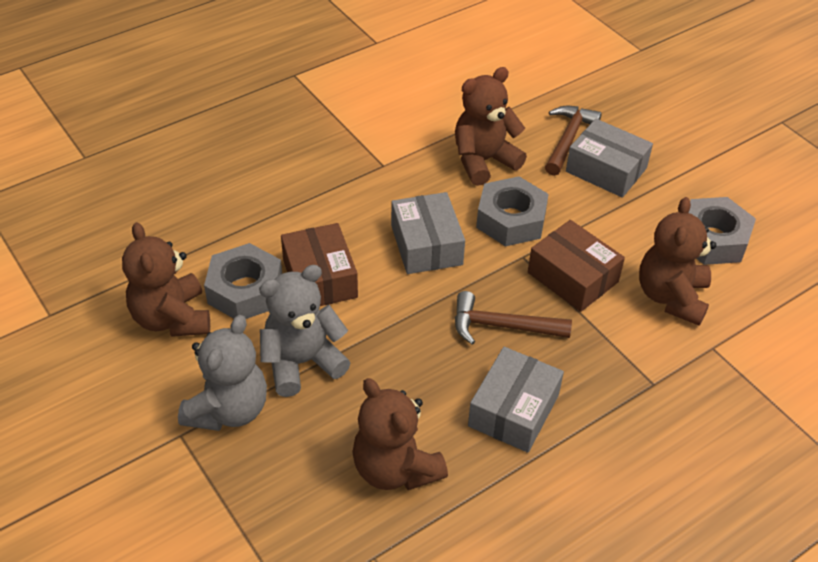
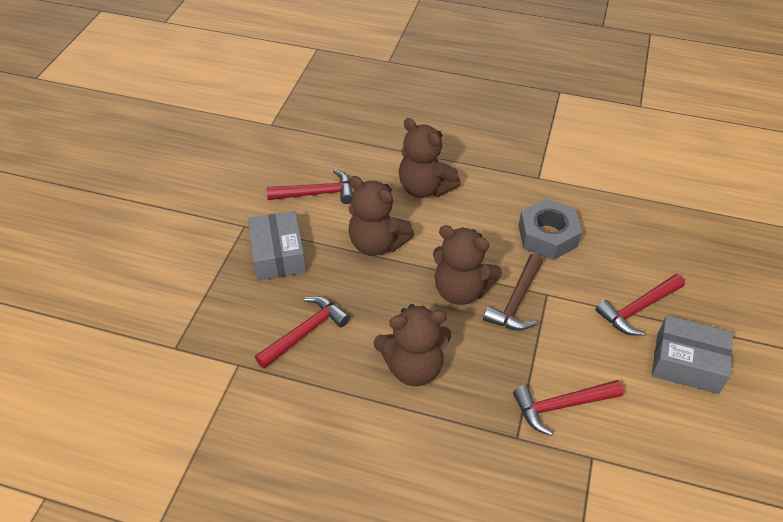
brown box: [281,223,358,306] [528,220,625,312] = 2 -> none = 0
brown hammer: [455,291,572,345] [545,106,602,176] = 2 -> [483,254,543,330] = 1
grey box: [391,192,465,274] [468,347,564,453] [566,119,653,198] = 3 -> [248,211,306,281] [652,315,733,394] = 2
grey nut: [204,243,282,319] [476,176,549,246] [689,197,756,265] = 3 -> [519,199,582,260] = 1
grey teddy bear: [178,315,267,431] [259,265,350,397] = 2 -> none = 0
red hammer: none = 0 -> [255,296,350,369] [266,169,353,204] [513,380,624,436] [595,274,685,336] = 4

